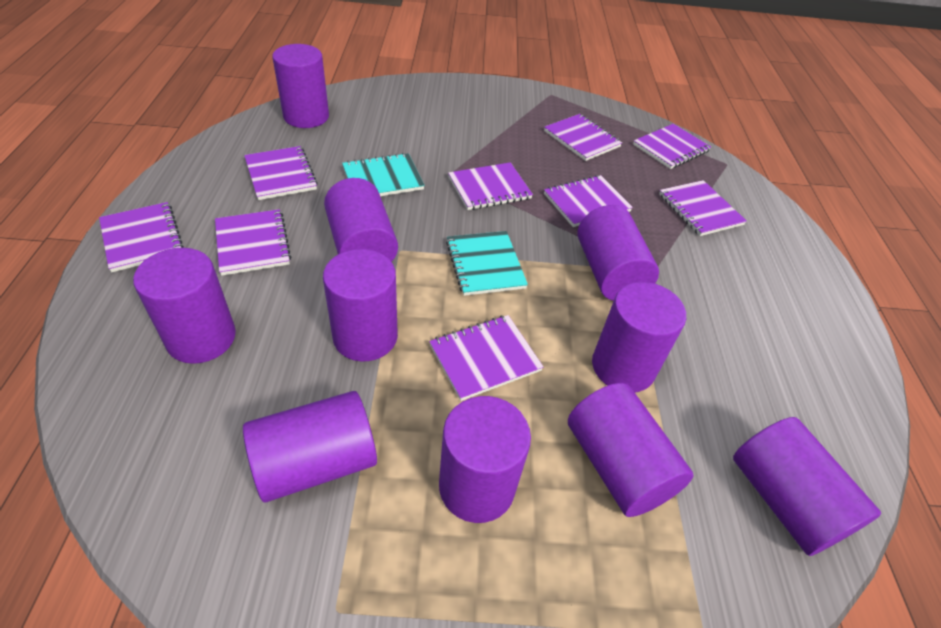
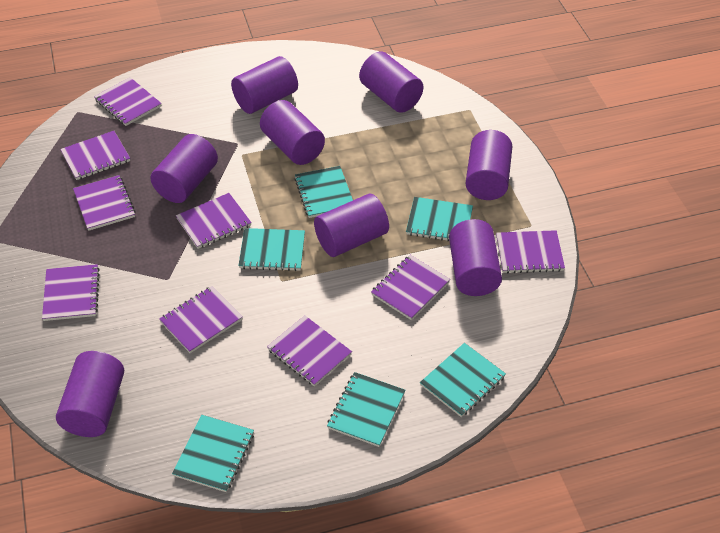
purple cylinder: [133,248,236,364] [243,391,377,502] [272,44,329,128] [323,249,398,362] [324,178,398,262] [439,396,531,523] [568,383,693,517] [577,205,659,301] [592,282,686,392] [733,417,881,556] = 10 -> [56,351,124,437] [150,134,218,203] [231,56,298,114] [260,100,325,165] [314,194,389,257] [359,52,423,113] [449,219,502,296] [465,130,512,200] = 8
turquoise notebook: [342,153,425,196] [446,231,528,296] = 2 -> [172,415,254,492] [238,228,305,271] [294,166,353,218] [327,372,405,447] [406,197,473,241] [420,343,506,417] = 6

